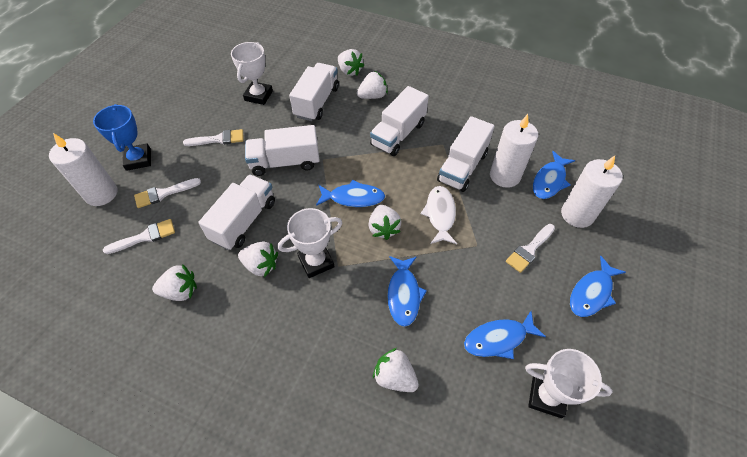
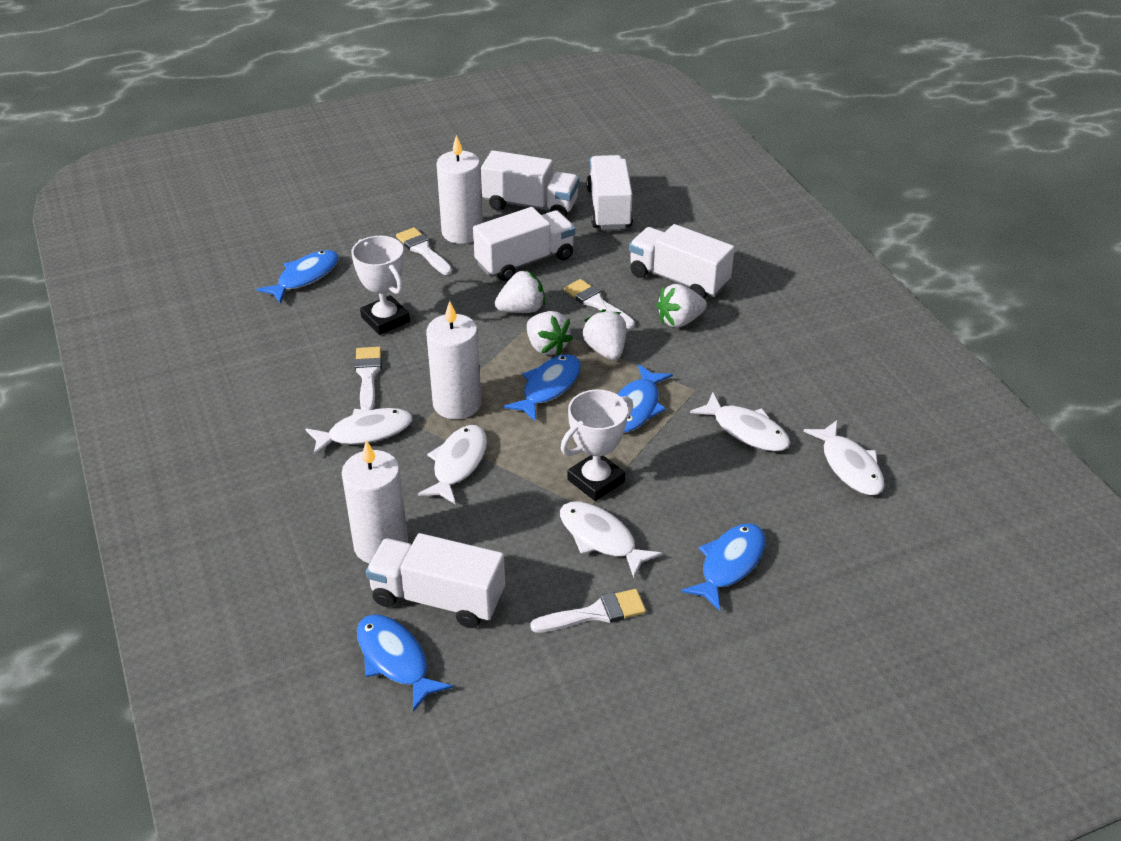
blue trophy: [93,104,151,171] = 1 -> none = 0
white fish: [421,186,457,244] = 1 -> [305,408,413,456] [418,425,487,505] [560,502,662,578] [690,392,790,451] [803,420,885,495] = 5
white strawberry: [152,264,197,301] [238,241,278,277] [338,49,364,76] [357,71,388,99] [369,205,401,240] [373,348,419,392] = 6 -> [495,270,545,313] [527,311,573,356] [582,309,626,360] [656,284,707,328] = 4
white trophy: [231,42,273,105] [278,208,343,278] [525,349,613,418] = 3 -> [351,236,410,335] [561,390,633,501] = 2

